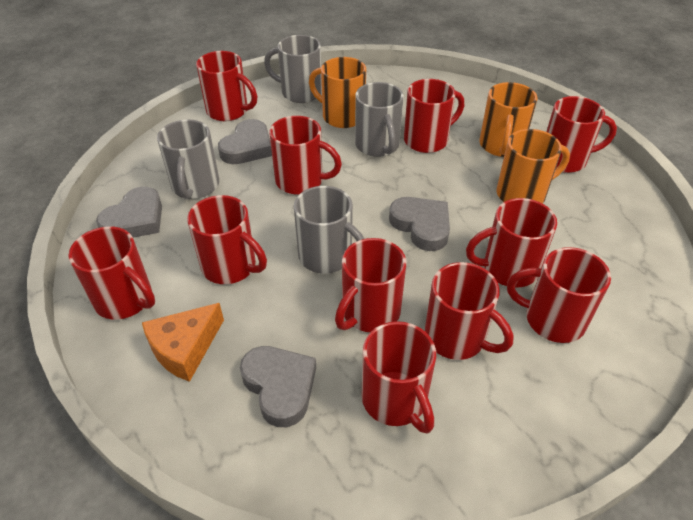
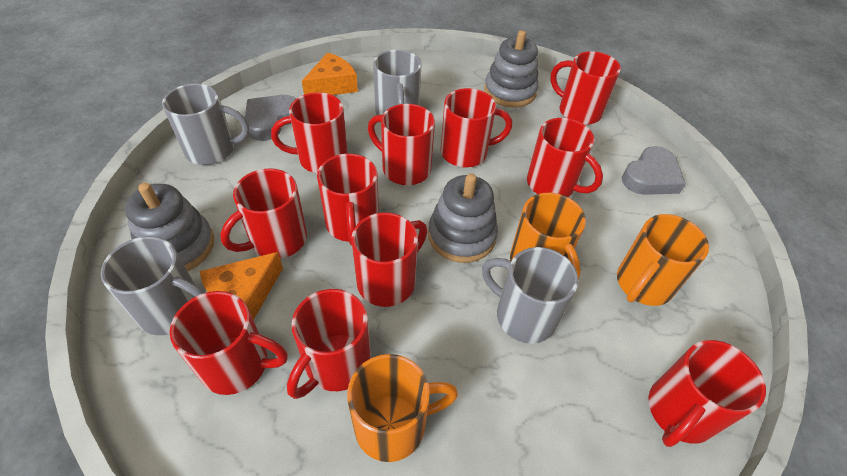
grey heart: [96,187,162,238] [218,119,272,164] [240,346,316,427] [389,197,450,251] = 4 -> [245,95,296,141] [622,146,686,195] = 2
grey stacking toy: none = 0 -> [125,183,214,271] [428,174,498,263] [484,30,539,107] = 3
orange cheese: [142,303,224,382] = 1 -> [199,252,283,320] [302,53,358,95] = 2

